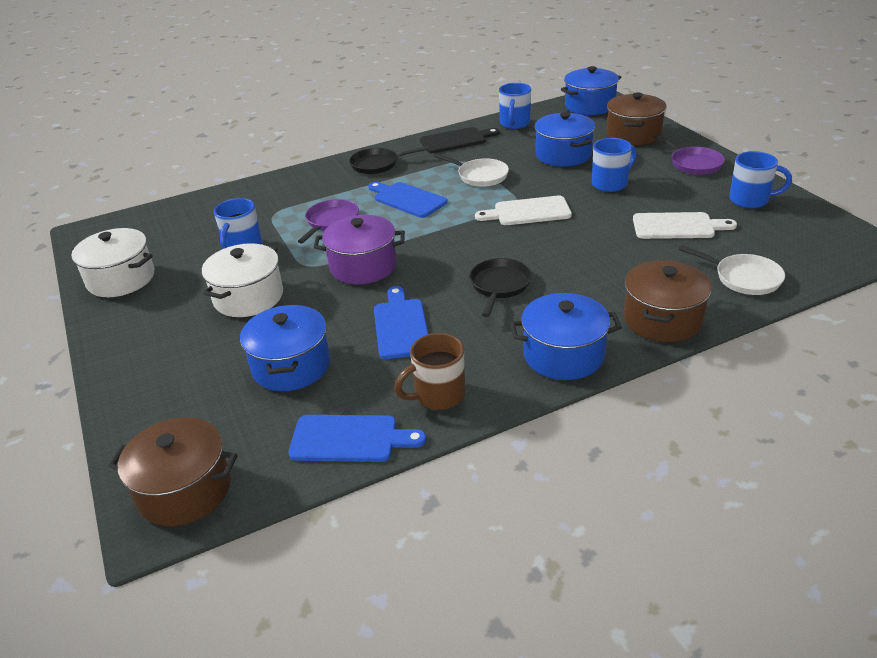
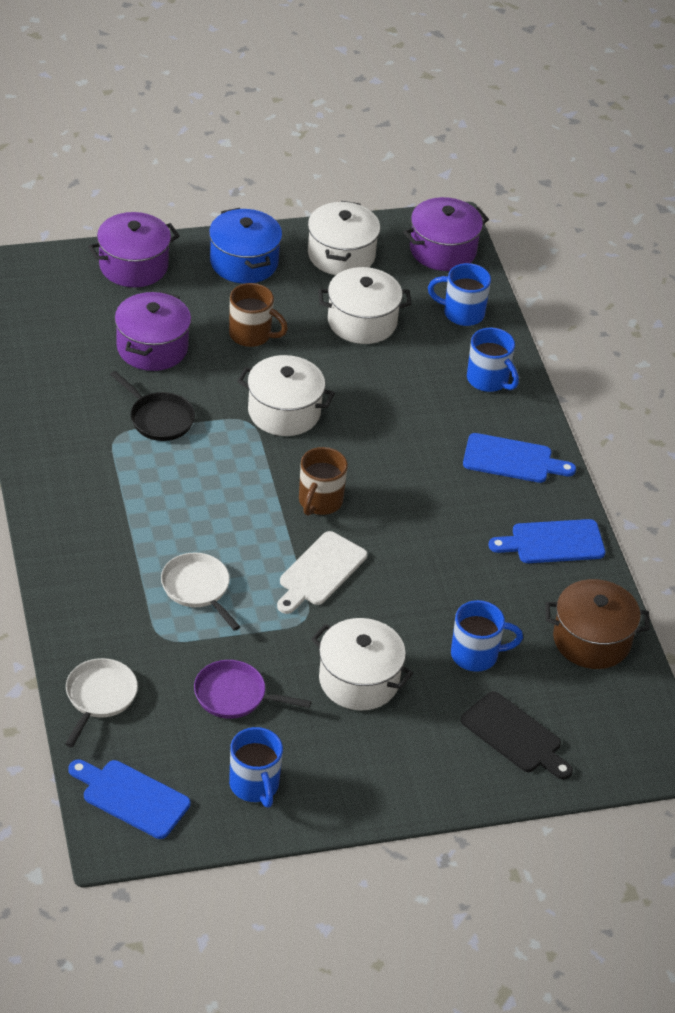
black pan: [349,146,429,174] [470,258,532,317] = 2 -> [110,371,195,441] = 1
blue pot: [240,304,330,391] [510,293,622,380] [534,112,595,167] [561,66,621,115] = 4 -> [209,208,282,284] = 1
brown mug: [394,333,465,410] = 1 -> [229,283,288,347] [299,447,348,516] = 2
brown pot: [108,417,238,526] [607,92,667,145] [624,260,712,342] = 3 -> [546,579,650,669] = 1
purple pan: [298,199,359,244] [654,134,725,175] = 2 -> [194,660,311,719] = 1
purple pot: [314,215,405,284] = 1 -> [88,212,179,287] [114,291,191,371] [403,197,489,271] = 3
white cutting board: [475,196,572,225] [633,212,737,239] = 2 -> [277,531,367,614] = 1
white pot: [71,228,154,297] [202,243,283,317] = 2 -> [237,355,335,436] [308,201,380,275] [311,618,413,710] [318,267,411,344] = 4

